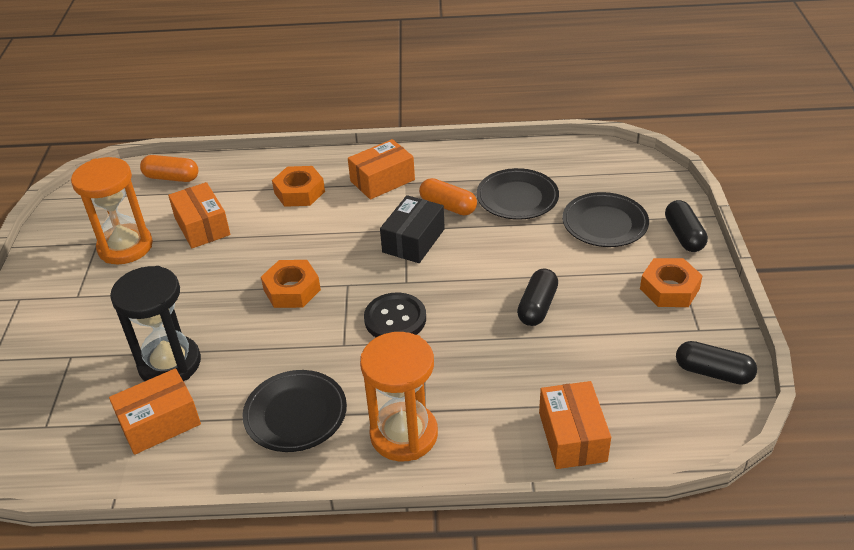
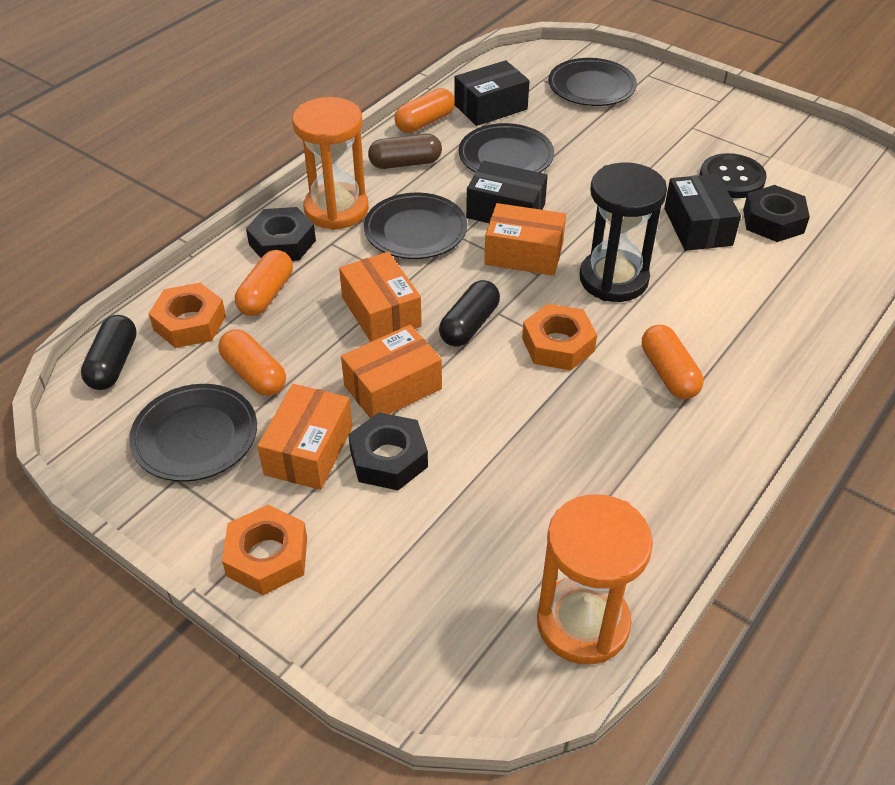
black box: [380,195,445,263] = 1 -> [454,60,529,126] [466,161,548,223] [664,174,741,251] = 3
black capsule: [517,268,558,326] [665,200,708,252] [676,341,757,385] = 3 -> [81,315,137,390] [439,280,500,347] = 2
black nut: none = 0 -> [246,207,316,261] [348,412,428,490] [743,185,810,242] = 3
black plate: [243,370,347,452] [477,168,559,220] [562,192,649,247] = 3 -> [129,384,257,482] [364,193,467,259] [459,123,554,173] [548,58,637,106] = 4
brown capsule: none = 0 -> [368,134,442,169] = 1
orange capsule: [140,155,198,182] [419,178,477,216] = 2 -> [218,329,286,396] [235,250,293,316] [394,88,455,133] [642,325,704,399] = 4

